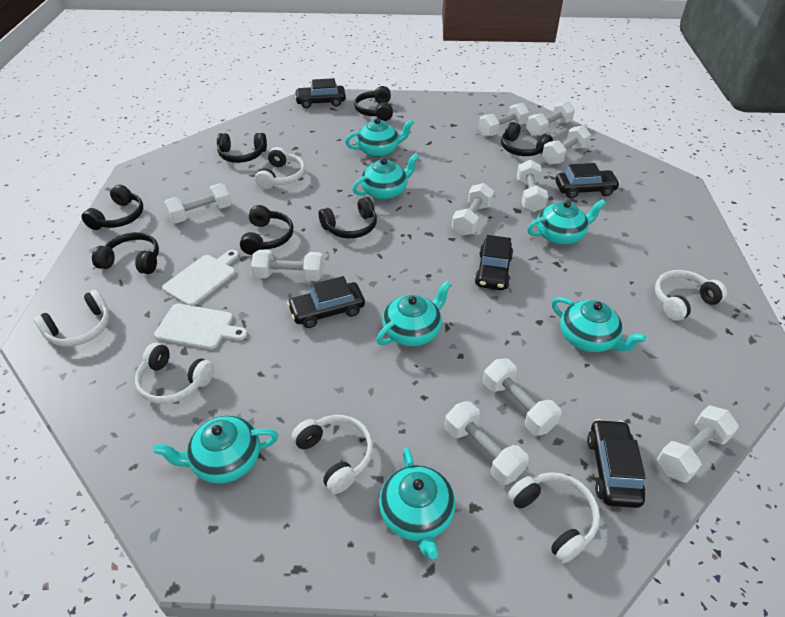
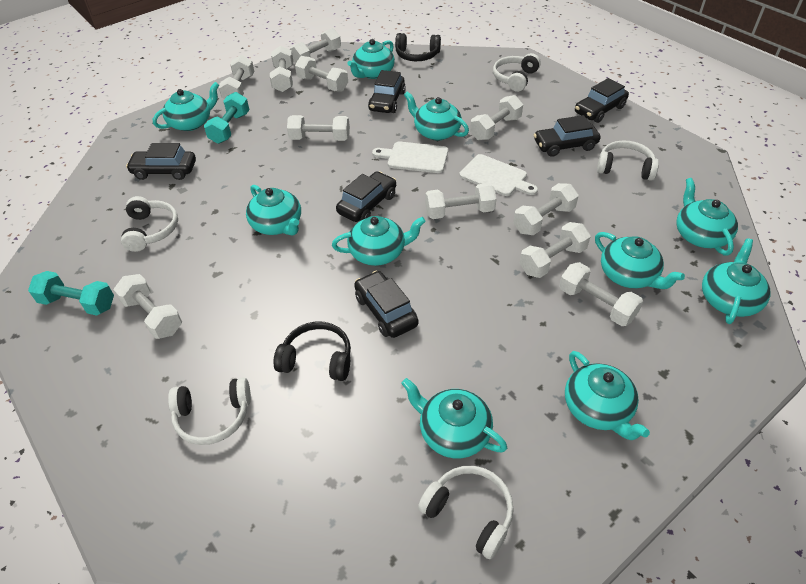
black car: [287,276,365,328] [295,78,346,108] [475,235,513,290] [555,163,620,199] [587,419,646,508] = 5 -> [126,143,196,180] [336,171,396,222] [354,271,418,338] [368,70,406,113] [534,115,600,157] [575,78,629,123] = 6
black headphones: [82,185,143,230] [92,232,159,274] [217,133,267,163] [240,205,293,255] [319,197,377,238] [354,86,393,121] [501,122,553,156] = 7 -> [274,321,351,381] [395,33,441,61] = 2
turquoise dumbbell: none = 0 -> [28,271,114,316] [204,92,249,144] = 2
turquoise teapot: [153,416,278,484] [345,118,414,157] [352,153,419,200] [376,281,451,346] [379,448,455,559] [527,199,606,245] [552,297,646,352] = 7 -> [153,82,219,131] [246,185,301,236] [332,216,426,266] [348,39,395,79] [401,378,507,458] [404,91,469,140] [565,351,650,440] [595,232,685,289] [676,178,738,256] [702,238,771,324] = 10
white dumbbell: [164,183,232,223] [251,249,324,281] [445,401,529,485] [452,183,494,236] [478,103,529,137] [483,358,562,436] [517,160,548,212] [526,101,575,136] [542,126,591,165] [657,405,739,483] = 10 -> [114,274,182,339] [219,55,254,99] [270,46,293,92] [287,115,350,141] [290,28,341,63] [295,56,348,92] [425,183,496,219] [470,95,523,140] [513,183,579,235] [520,222,591,278] [559,262,643,326] = 11
white headphones: [34,290,109,347] [135,343,214,404] [255,147,305,189] [292,415,373,494] [508,472,600,563] [655,270,727,321] = 6 -> [121,196,178,252] [168,377,251,445] [418,466,514,559] [493,53,541,92] [597,140,659,181] = 5

